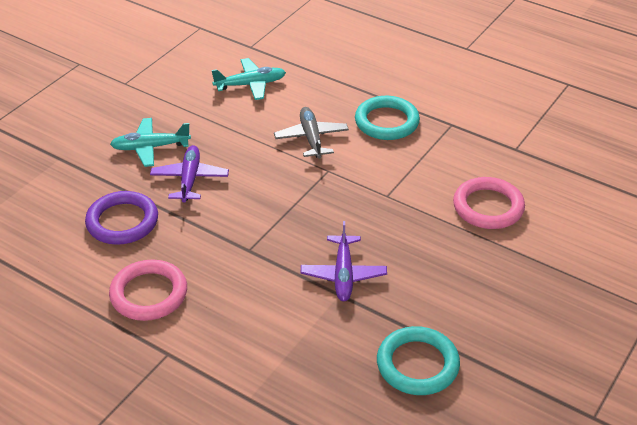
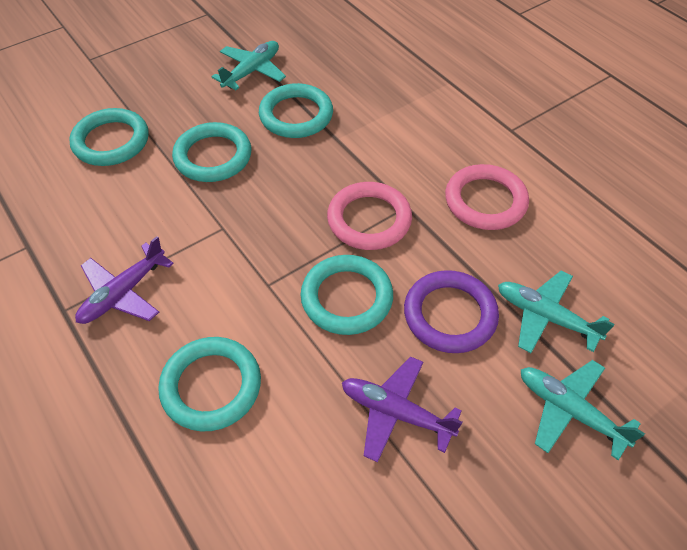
grey plane: [274,107,349,159] = 1 -> none = 0
turquoise plane: [110,118,191,167] [212,58,286,100] = 2 -> [212,41,286,90] [498,271,614,353] [521,360,645,460] = 3
turquoise ring: [355,96,420,140] [377,326,460,395] = 2 -> [69,108,149,166] [158,337,261,431] [172,122,252,182] [259,83,333,138] [301,255,393,335] = 5

